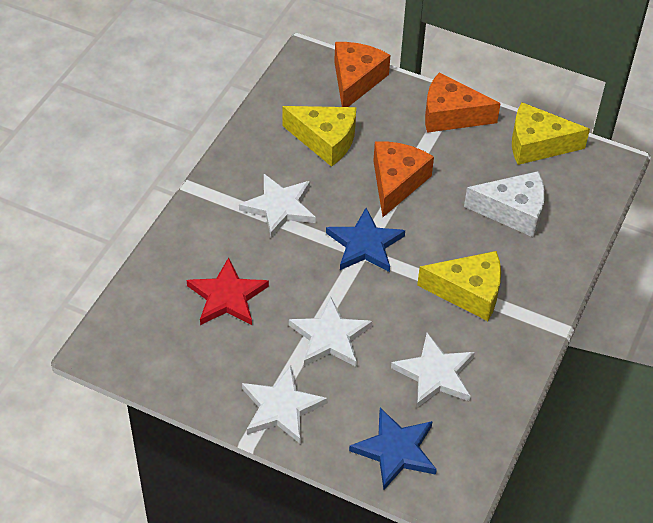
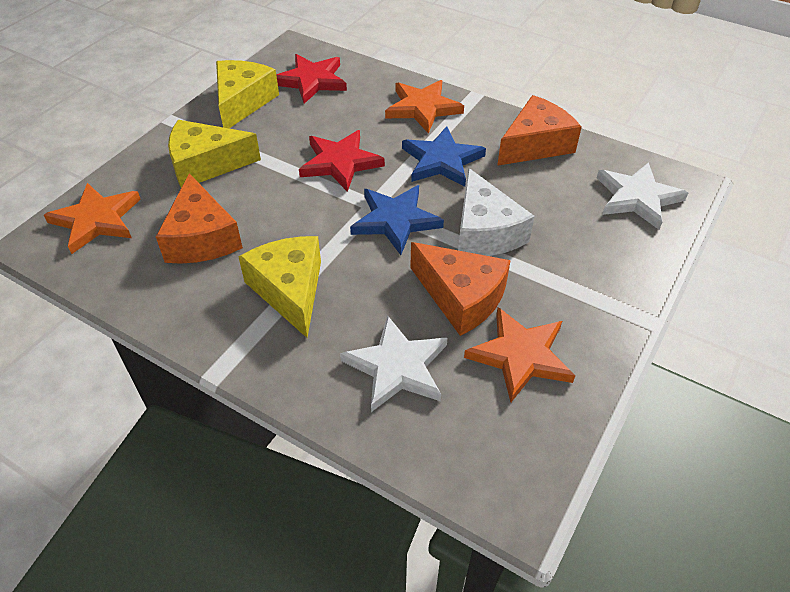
orange star: none = 0 -> [44,183,141,254] [385,80,464,133] [464,307,575,402] = 3
red star: [187,257,269,325] = 1 -> [276,54,347,104] [299,130,385,192] = 2
white star: [239,174,316,238] [242,365,327,444] [289,296,372,367] [391,333,475,408] = 4 -> [340,315,448,412] [597,162,688,230] = 2

